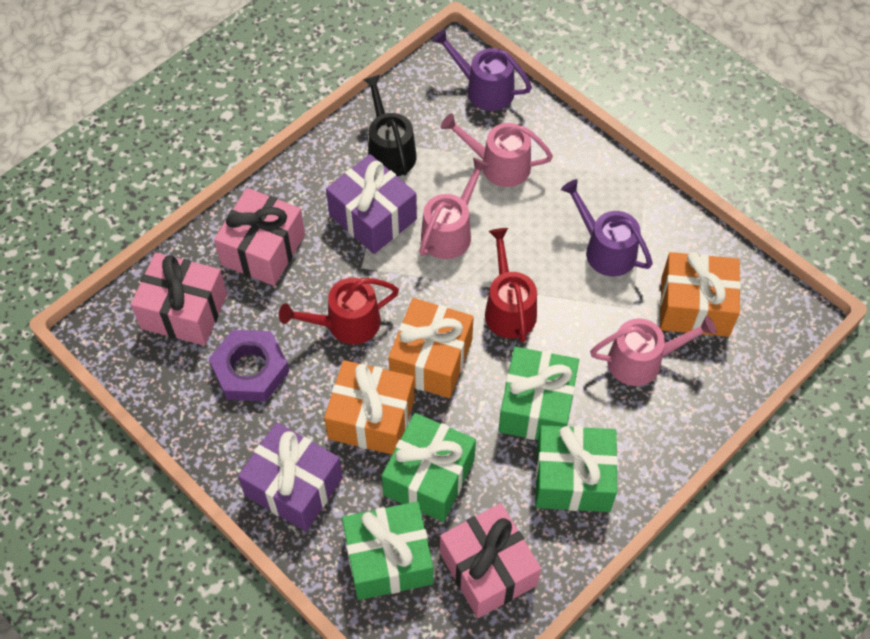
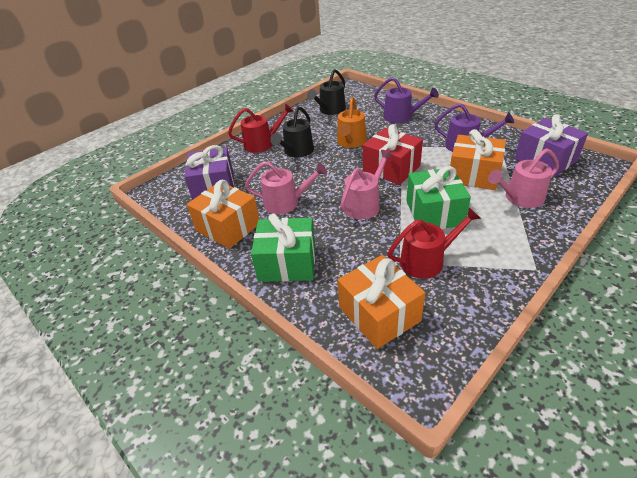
black watering can: [363,75,416,176] = 1 -> [270,107,314,158] [307,69,346,115] = 2
green gift: [342,501,433,600] [382,413,476,522] [498,347,579,440] [535,425,618,512] = 4 -> [251,214,315,282] [406,166,471,229] = 2
orange watering can: none = 0 -> [337,97,367,148] = 1
pink gift: [131,253,227,346] [214,188,305,286] [440,503,541,618] = 3 -> none = 0
purple nut: [209,330,289,401] = 1 -> none = 0
red gift: none = 0 -> [363,124,423,185] = 1

